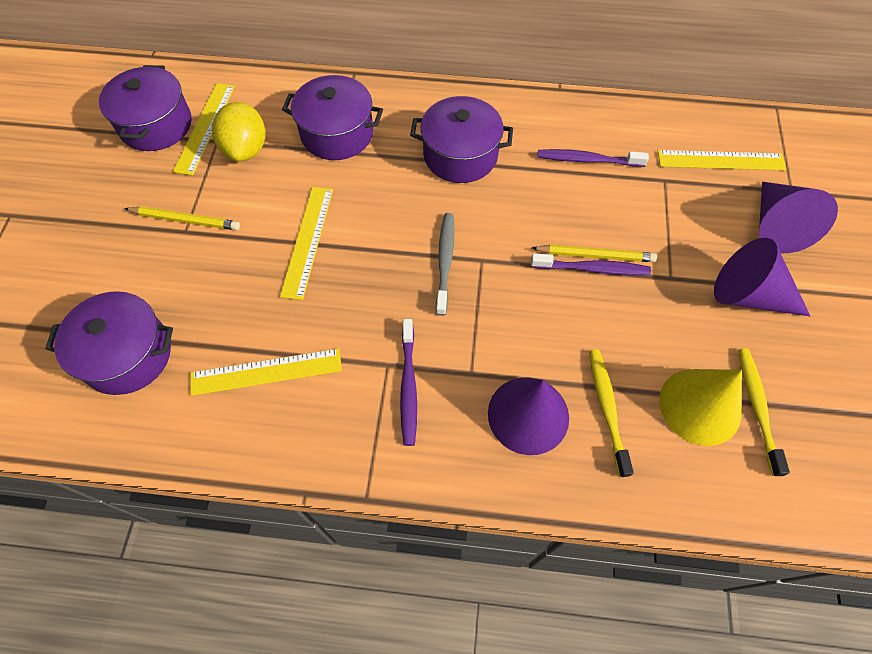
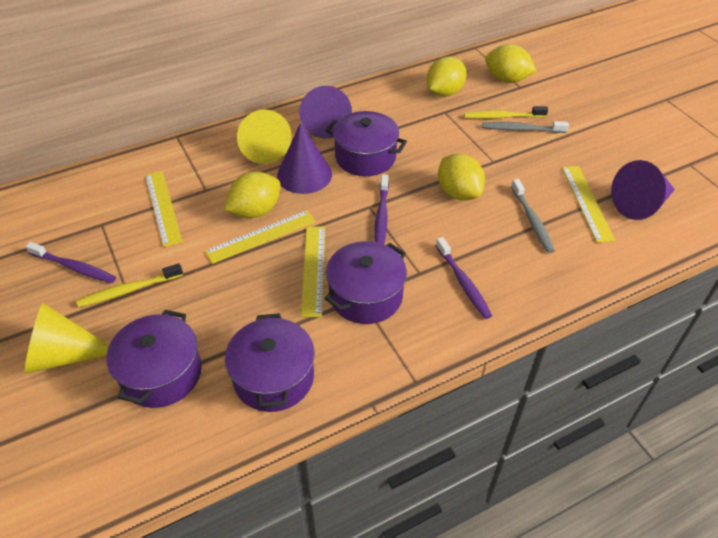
grey toothbrush: [436,213,454,316] = 1 -> [482,121,569,133] [511,179,555,253] = 2
yellow cone: [659,369,742,446] = 1 -> [25,303,109,374] [237,110,292,164] = 2
yellow lemon: [212,102,266,162] = 1 -> [224,172,281,218] [426,57,467,97] [438,154,485,200] [485,44,537,83] = 4
yellow pencil: [124,206,240,230] [532,245,657,262] = 2 -> none = 0

